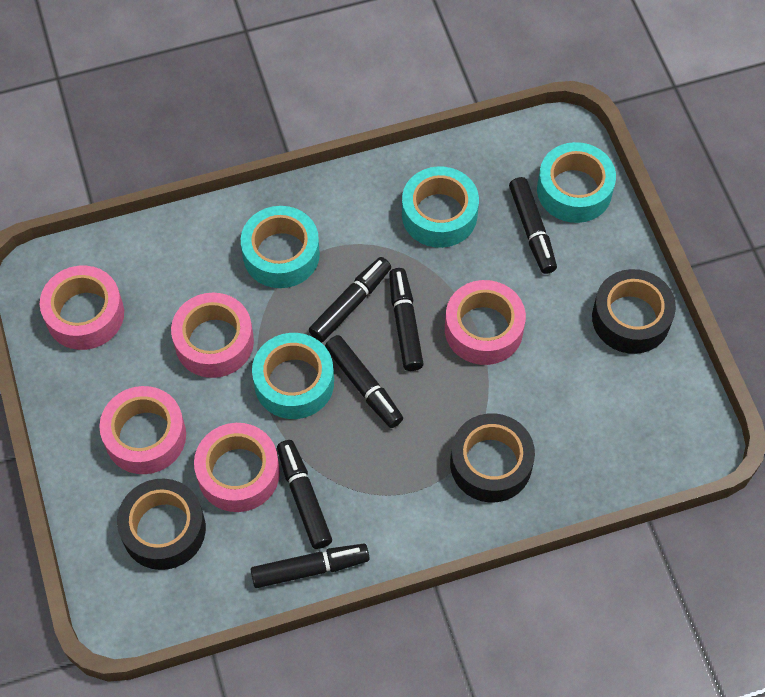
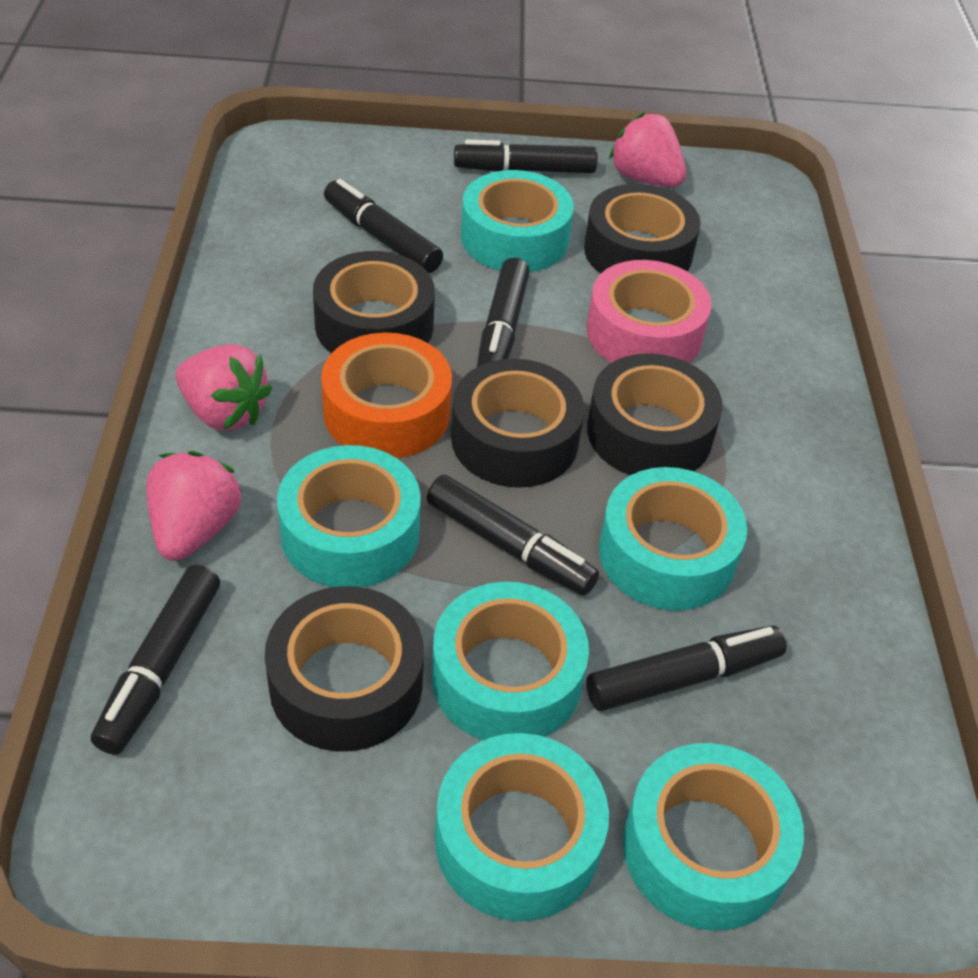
black tape: [117,479,206,570] [450,413,535,502] [592,269,676,354] = 3 -> [265,586,424,752] [313,251,435,353] [451,359,584,488] [584,184,701,273] [587,353,723,475] = 5
orange tape: none = 0 -> [321,333,452,458] = 1
pink strawberry: none = 0 -> [146,451,242,561] [176,344,272,431] [609,112,686,187] = 3
pink tape: [40,265,124,350] [99,386,186,474] [171,293,254,378] [194,423,280,512] [445,280,526,365] = 5 -> [587,260,711,363] = 1
turquoise tape: [241,206,320,288] [252,333,334,419] [402,166,479,248] [537,142,616,223] = 4 -> [277,445,421,587] [432,582,589,741] [435,733,609,921] [461,170,574,272] [599,467,747,611] [623,743,804,931] = 6

